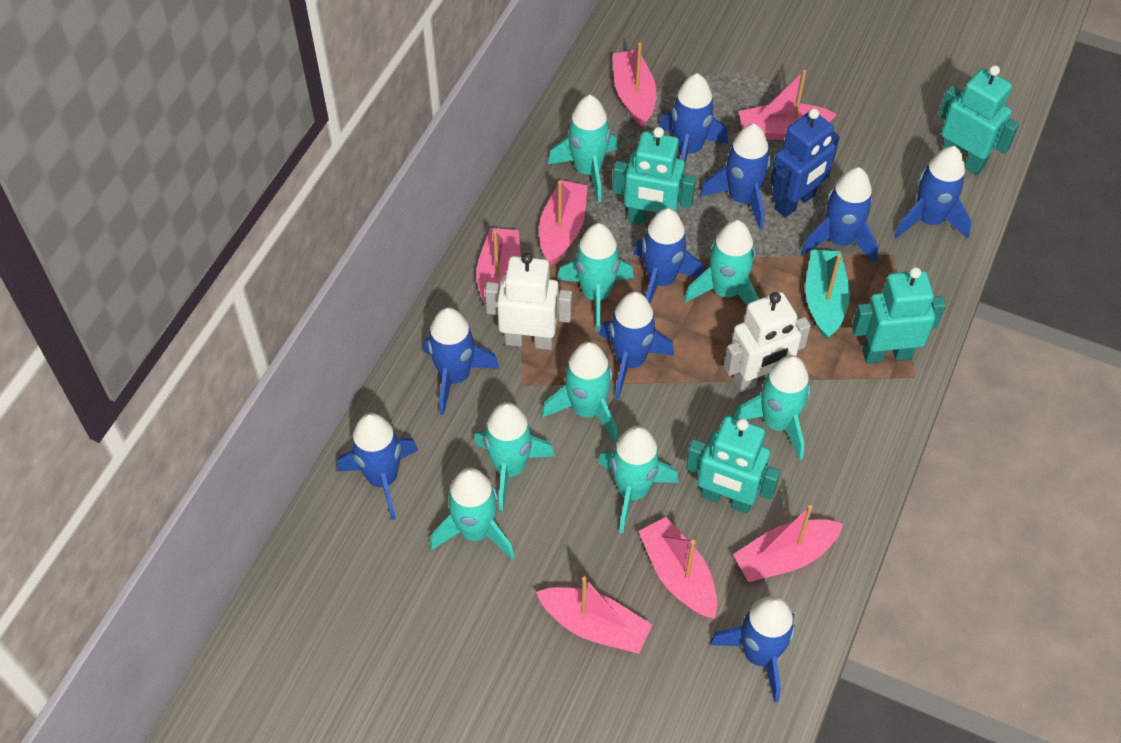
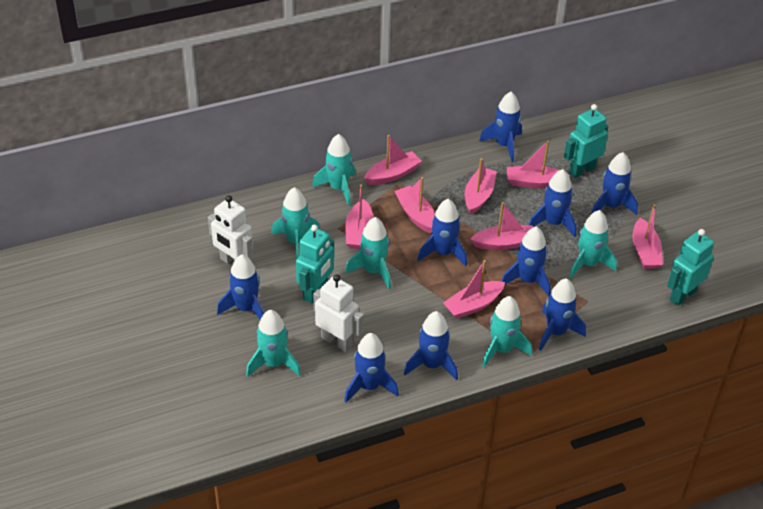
blue robot: [771,108,840,218] = 1 -> none = 0
pink boat: [476,228,521,316] [536,577,652,654] [539,180,588,265] [613,42,656,127] [638,517,718,619] [733,505,843,582] [739,70,837,140] = 7 -> [345,185,373,249] [364,135,422,185] [394,177,435,233] [443,260,505,319] [465,158,497,215] [470,202,533,250] [507,141,570,188] [632,204,663,269] = 8
turquoise boat: [805,250,850,339] = 1 -> none = 0
turquoise robot: [612,127,696,224] [686,416,780,514] [852,267,946,364] [938,65,1020,175] = 4 -> [296,225,334,303] [564,104,608,178] [667,229,714,306] = 3
turquoise rocket: [430,468,515,560] [474,402,555,511] [542,342,618,442] [548,95,618,202] [557,223,634,332] [598,426,679,533] [684,220,759,305] [732,355,811,460] = 8 -> [246,310,301,377] [271,187,320,259] [312,134,355,206] [345,217,391,289] [482,296,532,367] [569,210,617,279] = 6

